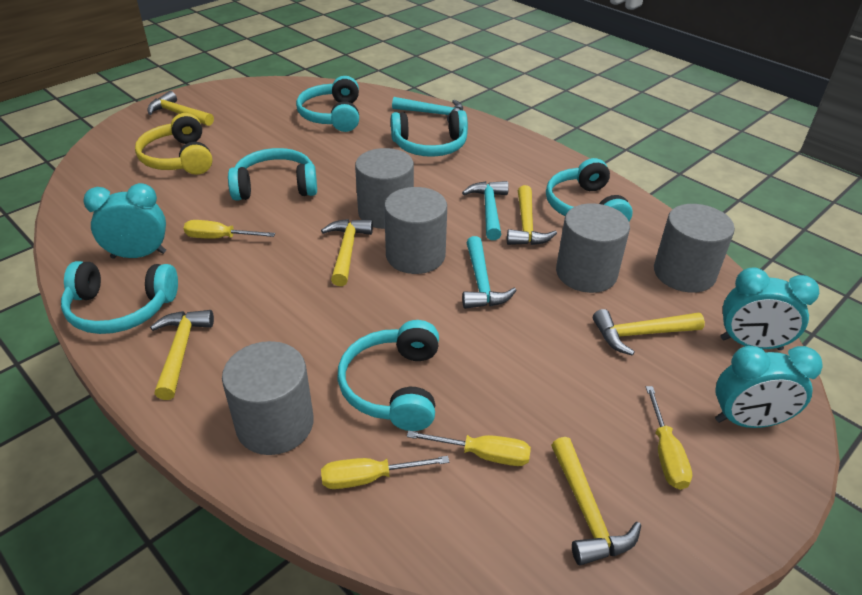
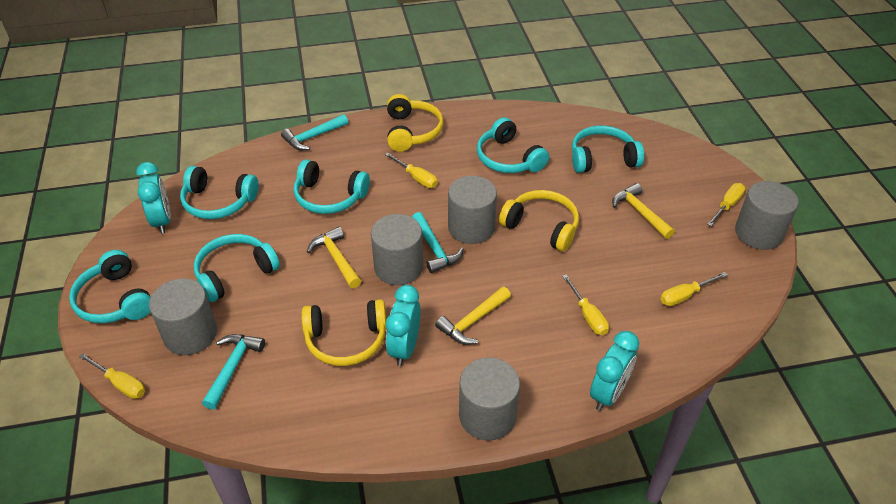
yellow hammer: [147,91,214,126] [150,310,214,400] [321,219,373,286] [507,185,557,245] [551,437,641,565] [593,309,705,356] = 6 -> [307,227,361,288] [435,287,511,345] [612,183,675,239] = 3
yellow headphones: [135,113,213,175] = 1 -> [301,299,386,366] [387,94,444,152] [499,190,579,251] = 3
yellow screwdriver: [184,220,275,239] [321,456,449,489] [407,430,531,466] [646,386,692,490] = 4 -> [79,353,145,399] [385,152,437,188] [562,274,609,335] [661,272,728,306] [707,183,745,226] = 5

